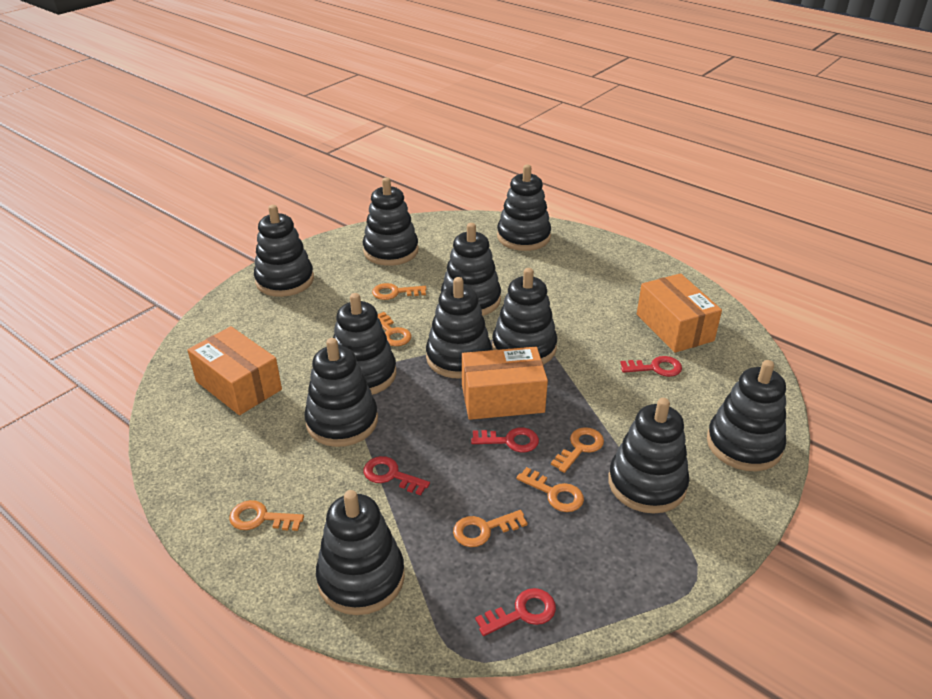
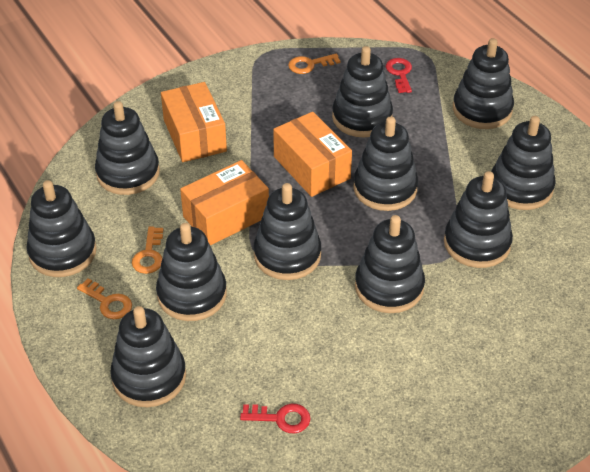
orange key: [229,500,304,531] [372,283,427,300] [378,312,412,346] [453,510,527,547] [516,467,584,512] [551,427,604,473] = 6 -> [77,278,132,319] [132,227,163,274] [288,54,340,74] = 3
red key: [363,456,430,495] [471,427,539,452] [475,588,556,636] [620,356,682,377] = 4 -> [240,404,310,433] [386,58,412,93] = 2

